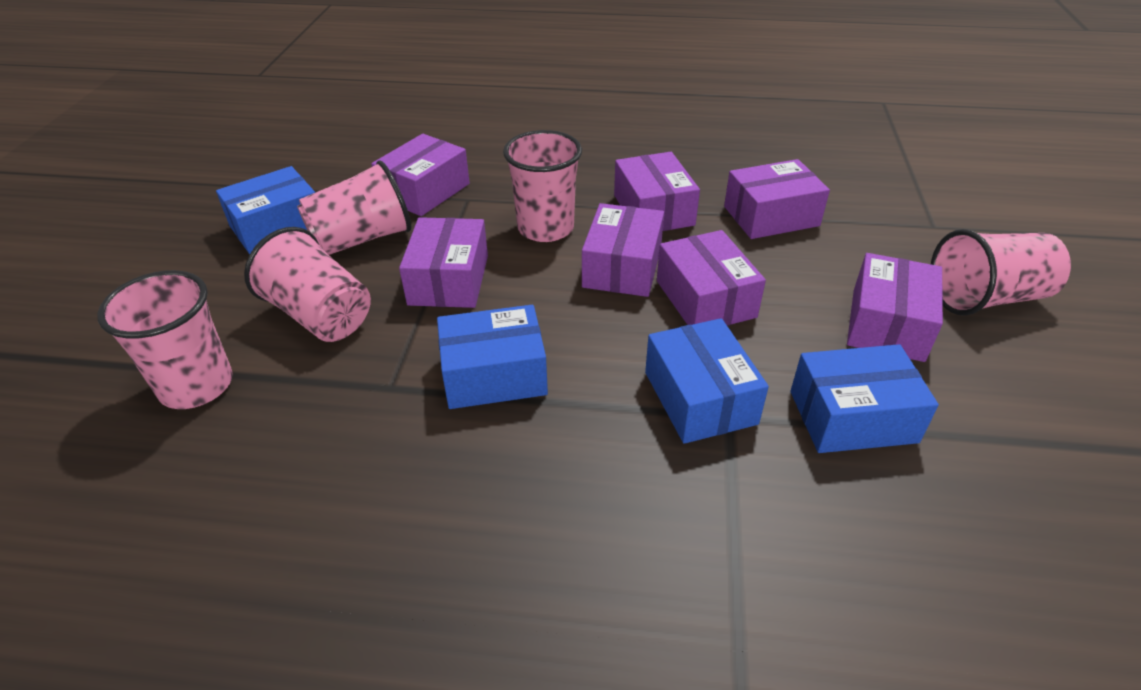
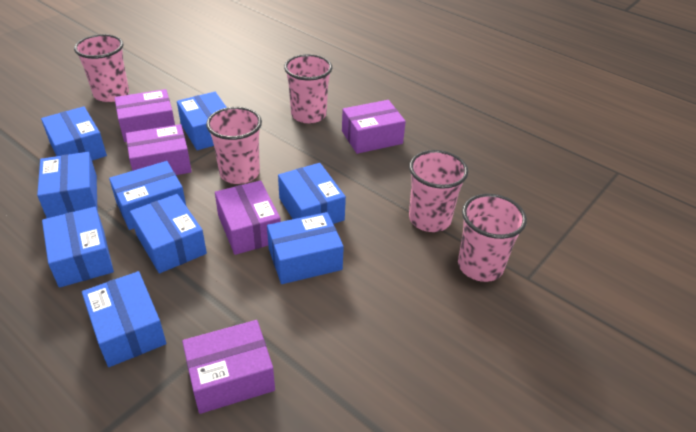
blue box: [216,166,315,254] [437,305,548,409] [645,318,769,444] [791,344,939,453] = 4 -> [37,152,97,218] [41,106,107,161] [42,207,114,288] [82,271,166,367] [109,161,186,230] [130,194,207,273] [177,92,227,150] [267,212,344,284] [278,163,346,224] = 9
purple box: [371,134,470,216] [399,217,488,308] [582,203,664,297] [614,152,700,231] [657,230,766,326] [724,159,830,239] [847,253,943,362] = 7 -> [115,89,175,142] [126,124,192,175] [182,320,275,414] [215,180,281,255] [342,100,406,154] = 5

